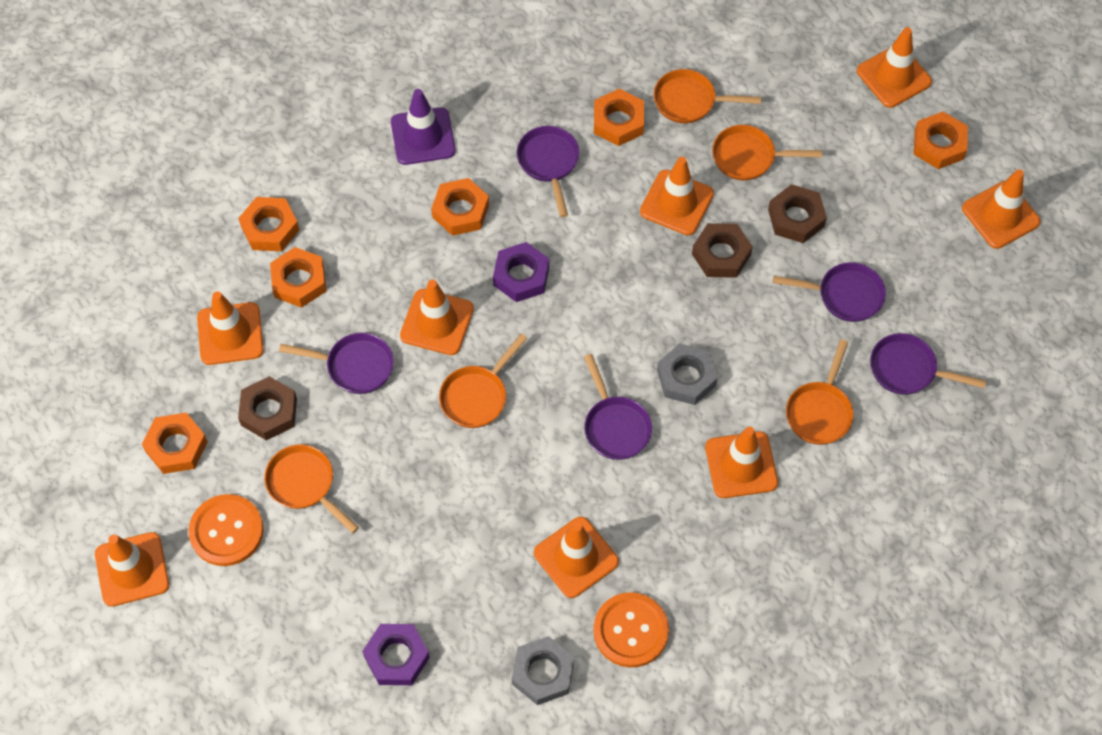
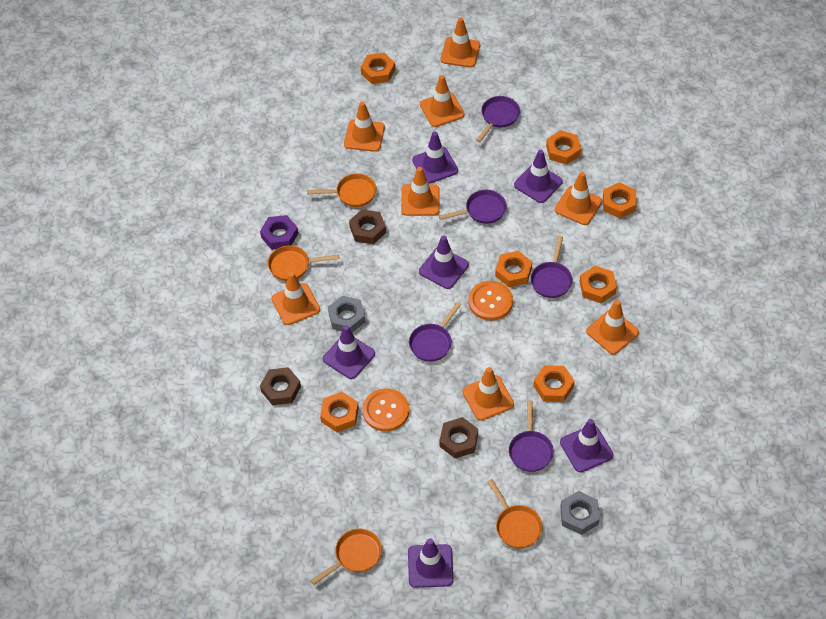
orange nut: [142,413,208,474] [238,197,299,251] [270,247,326,308] [431,178,489,236] [594,89,644,146] [914,112,968,169] = 6 -> [320,392,359,432] [361,53,395,84] [495,251,532,287] [534,365,575,402] [546,130,581,165] [579,266,617,303] [603,182,637,218] = 7
orange pan: [264,444,359,533] [439,334,528,428] [654,69,761,123] [712,125,822,180] [786,339,854,445] = 5 -> [268,245,339,281] [307,173,376,207] [310,528,382,585] [487,479,543,548] = 4
purple nut: [362,624,430,685] [493,242,549,302] = 2 -> [260,215,298,250] = 1
purple traffic cone: [391,89,456,165] = 1 -> [323,325,375,379] [408,538,454,588] [412,132,458,184] [419,235,469,289] [514,150,563,203] [560,419,614,472] = 6

